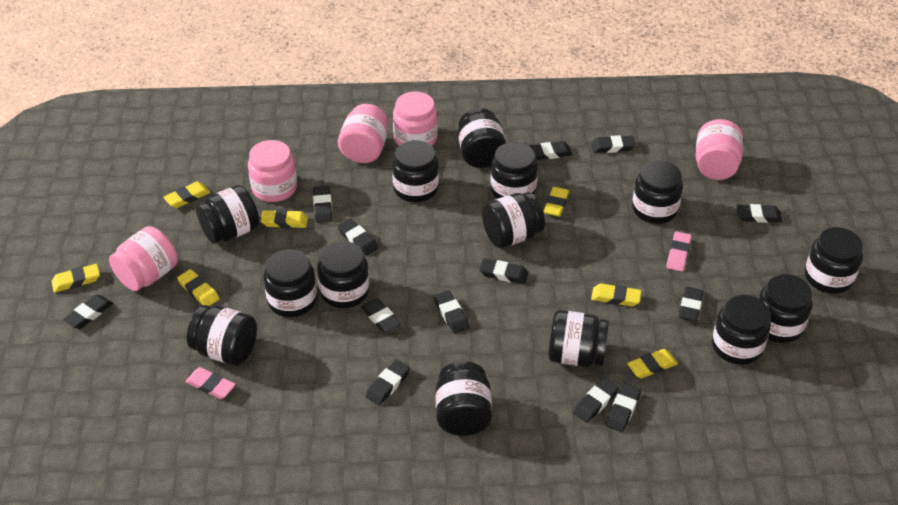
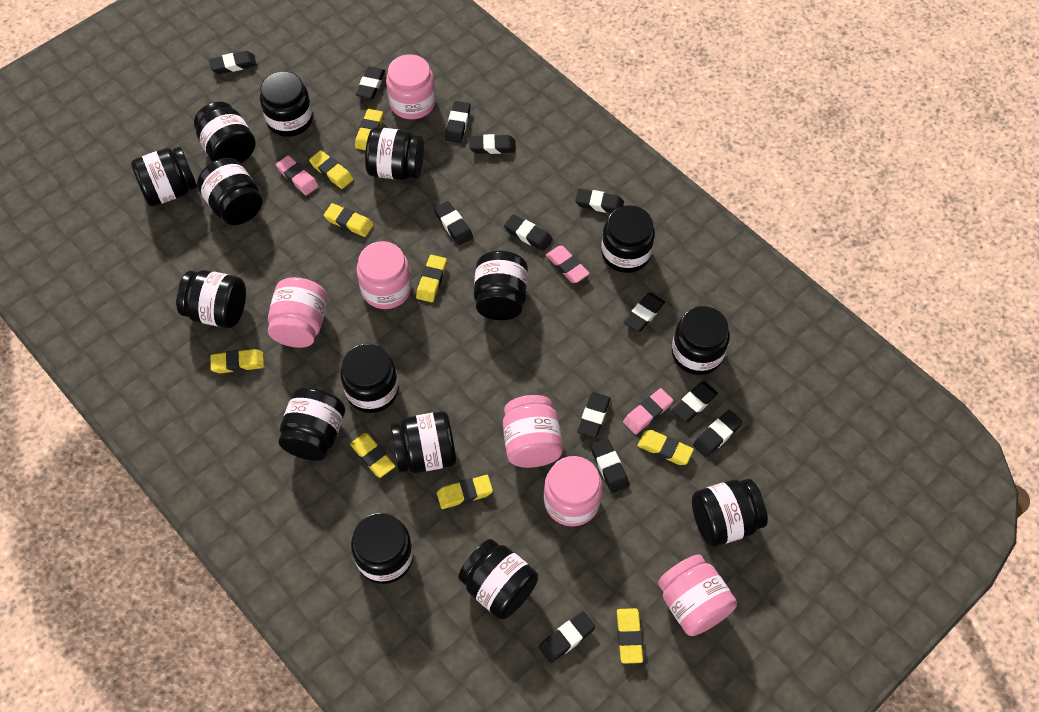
black jar: [187,305,257,366] [196,185,260,244] [263,249,317,317] [317,241,369,308] [392,140,439,202] [436,361,492,436] [458,108,506,168] [482,192,545,248] [491,142,538,199] [548,310,609,367] [632,161,683,224] [712,295,771,365] [758,274,812,343] [805,227,863,294] = 14 -> [131,147,197,207] [176,270,246,328] [194,102,256,164] [197,158,262,225] [260,71,313,137] [278,387,345,461] [340,344,399,413] [351,513,414,584] [365,127,424,180] [390,411,456,473] [458,539,538,619] [474,251,528,320] [601,205,655,273] [672,306,730,375] [692,479,768,547] = 15
pink eraser: [185,367,236,399] [666,231,692,272] = 2 -> [276,155,318,195] [546,246,590,283] [623,388,673,434] = 3
pink jar: [109,226,178,291] [248,140,297,202] [338,104,388,163] [393,91,438,146] [696,119,743,180] = 5 -> [268,277,328,348] [356,241,412,309] [386,54,436,119] [503,395,563,468] [544,456,603,526] [658,554,737,636] = 6
yellow eraser: [51,264,100,292] [163,181,211,208] [177,269,220,306] [261,210,308,228] [543,187,569,217] [591,283,641,306] [627,349,678,379] = 7 -> [210,349,264,373] [309,150,353,189] [324,203,373,237] [350,433,395,478] [355,109,383,150] [416,255,447,302] [437,475,493,509] [617,608,643,664] [637,430,694,465] = 9

